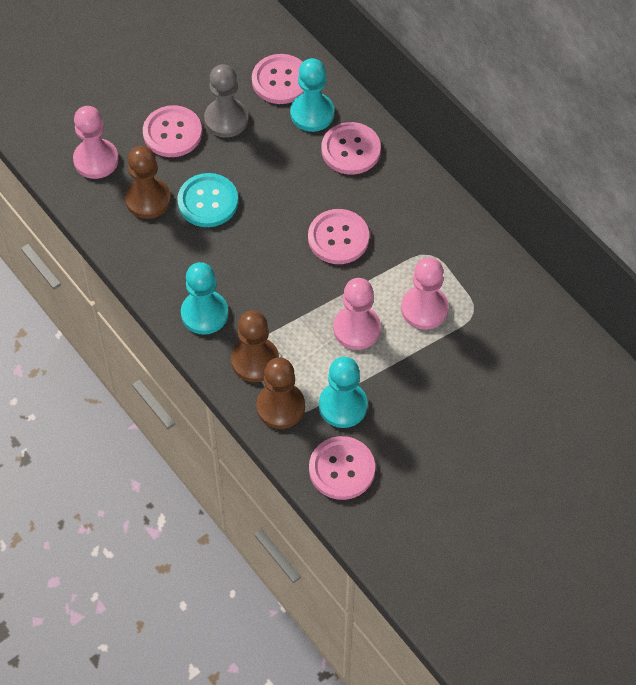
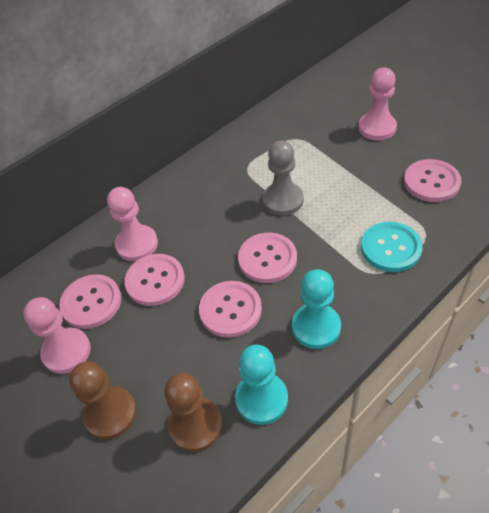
brown pawn: [125,146,171,219] [231,311,279,382] [256,358,305,429] = 3 -> [69,361,137,440] [164,372,222,452] = 2
turquoise pawn: [181,262,228,335] [290,58,334,132] [319,357,368,428] = 3 -> [235,345,288,425] [292,269,341,349] = 2

